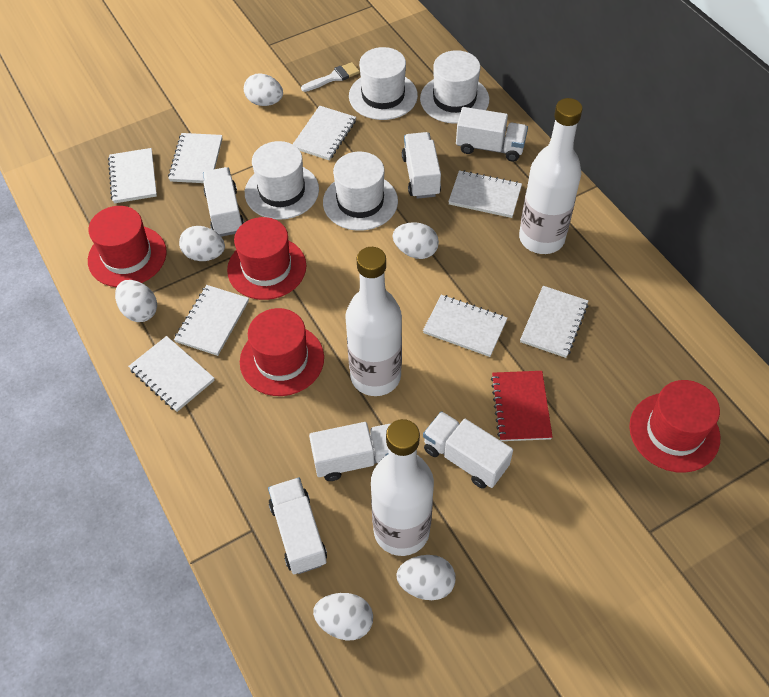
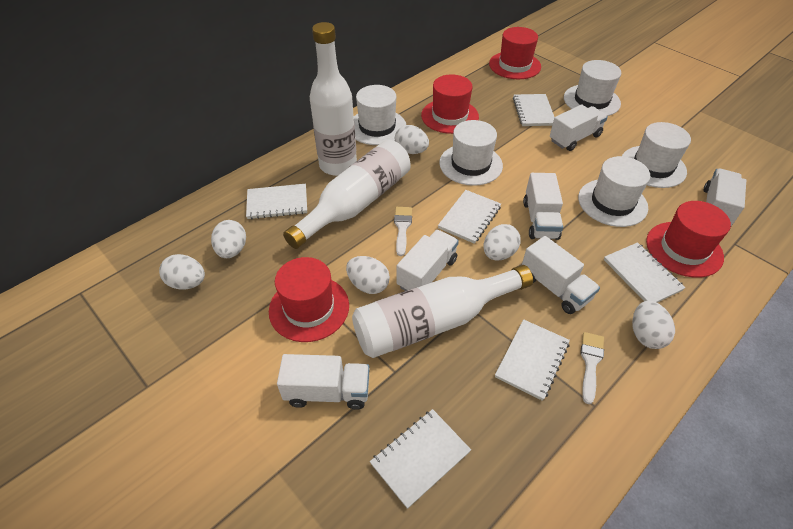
red notebook: [491,371,553,441] = 1 -> none = 0
white brush: [301,62,360,92] = 1 -> [394,207,412,256] [580,332,604,404] = 2
white hat: [245,141,319,220] [323,152,398,231] [349,47,418,120] [420,50,489,124] = 4 -> [354,85,406,145] [439,120,503,186] [564,60,621,116] [578,156,650,227] [622,122,691,188] = 5
white notebook: [108,148,157,204] [128,336,215,412] [168,133,223,183] [174,285,249,356] [293,106,356,160] [423,295,508,357] [448,170,522,218] [520,286,589,358] = 8 -> [246,184,307,219] [370,409,471,509] [438,190,501,244] [495,319,570,401] [513,94,555,126] [604,242,685,303] = 6

